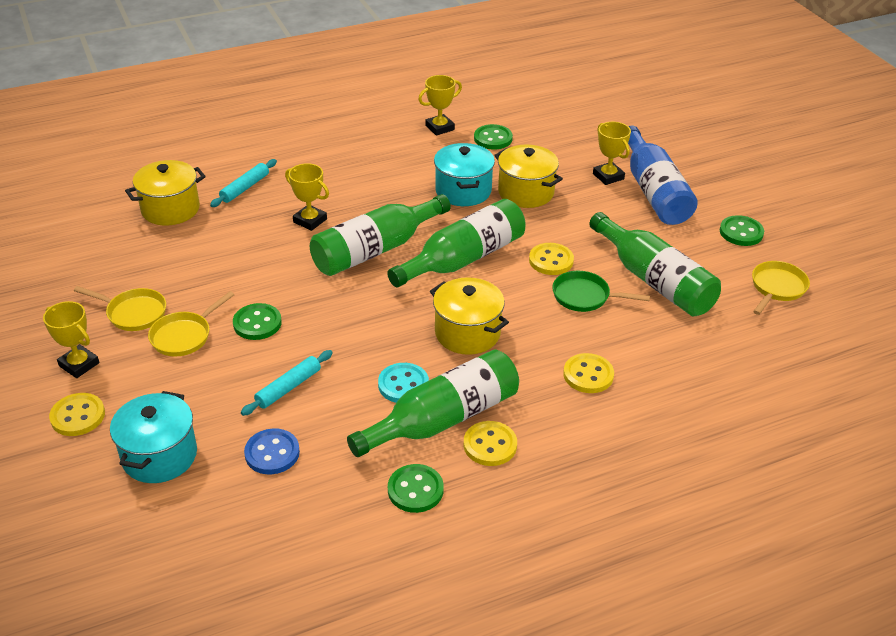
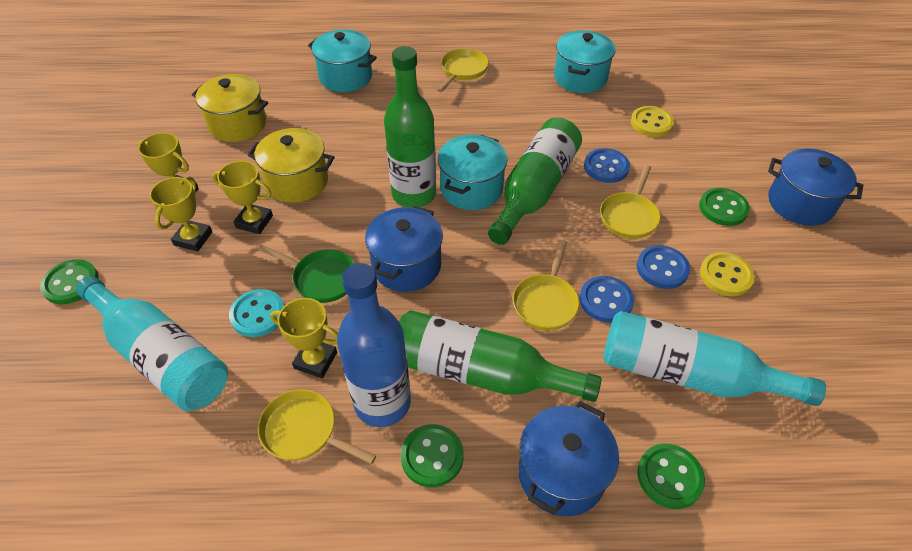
blue button: [244,429,300,474] = 1 -> [580,276,634,323] [584,148,630,183] [637,245,690,289] = 3
blue pot: none = 0 -> [365,206,443,292] [518,401,619,516] [768,149,863,226] = 3
green bottle: [310,194,451,276] [347,350,519,457] [387,199,526,287] [589,212,721,316] = 4 -> [384,46,436,208] [399,310,602,402] [488,117,582,245] = 3
turquoise bottle: none = 0 -> [76,276,228,411] [603,311,826,406] = 2
turquoise pot: [110,391,197,483] [434,143,495,206] = 2 -> [308,30,377,92] [438,135,507,210] [554,30,616,93] = 3
turquoise rolling pin: [210,159,277,207] [241,350,333,416] = 2 -> none = 0
yellow button: [49,393,105,436] [463,421,517,466] [529,243,574,275] [563,353,614,393] = 4 -> [631,106,674,137] [700,252,755,296] = 2
yellow pan: [74,286,166,331] [148,291,234,357] [752,261,810,315] = 3 -> [258,389,376,464] [437,48,489,92] [513,240,579,331] [600,165,661,239] = 4
yellow pot: [125,160,206,226] [430,277,509,355] [494,145,563,208] = 3 -> [192,74,268,142] [248,128,334,203] = 2

